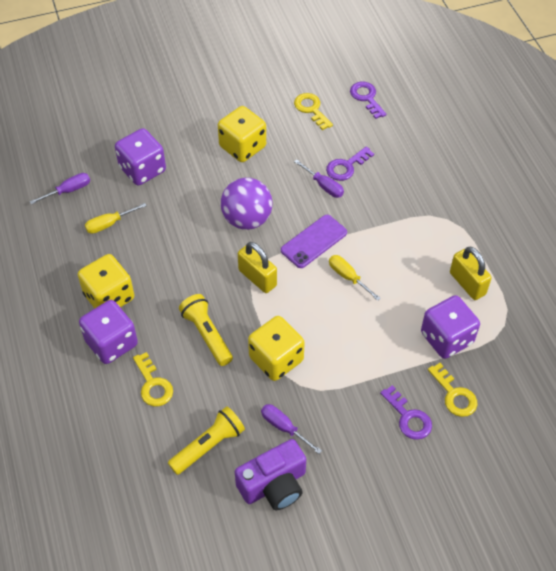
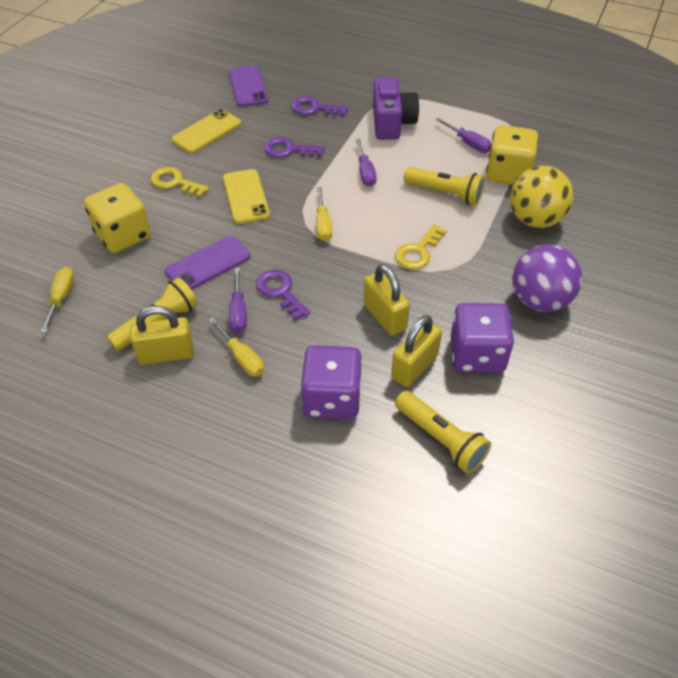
purple dice: [79,300,138,364] [115,128,166,186] [421,295,480,359] = 3 -> [301,345,362,420] [451,303,514,373] = 2
purple phone: [281,215,347,268] = 1 -> [165,236,250,290] [229,66,268,107] = 2
yellow ball: none = 0 -> [510,166,573,228] = 1
yellow dice: [78,254,134,308] [218,106,266,162] [248,316,305,381] = 3 -> [84,183,151,253] [486,125,538,185] = 2
yellow flashlight: [168,406,245,475] [179,294,233,366] = 2 -> [107,277,198,351] [395,391,491,474] [403,167,485,206] = 3
yellow key: [133,352,173,406] [294,93,333,130] [428,363,477,417] = 3 -> [151,167,209,198] [395,224,447,269] = 2
yellow padlock: [238,242,277,293] [450,247,492,300] = 2 -> [130,306,194,365] [363,264,410,336] [391,315,442,387] = 3
yellow phone: none = 0 -> [171,109,241,154] [223,169,270,224] = 2
yellow screwdriver: [85,203,147,234] [329,255,381,301] = 2 -> [41,267,75,333] [208,318,264,377] [316,187,332,241] = 3

